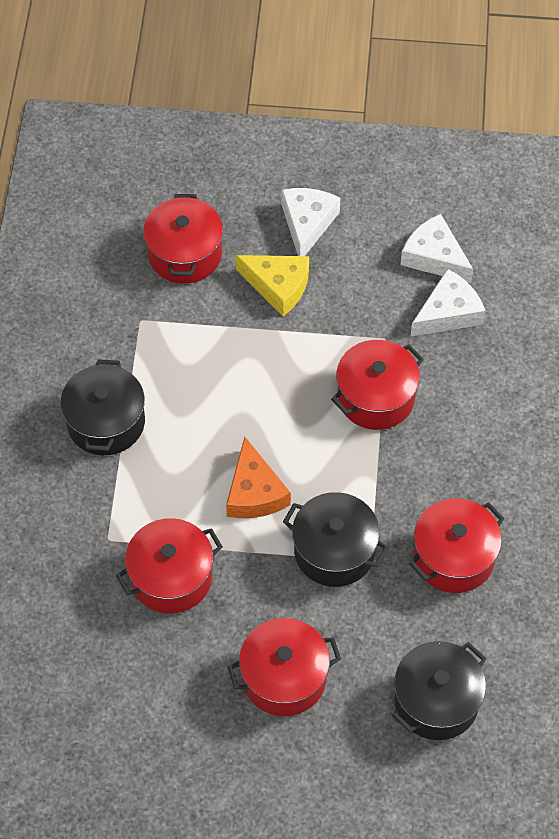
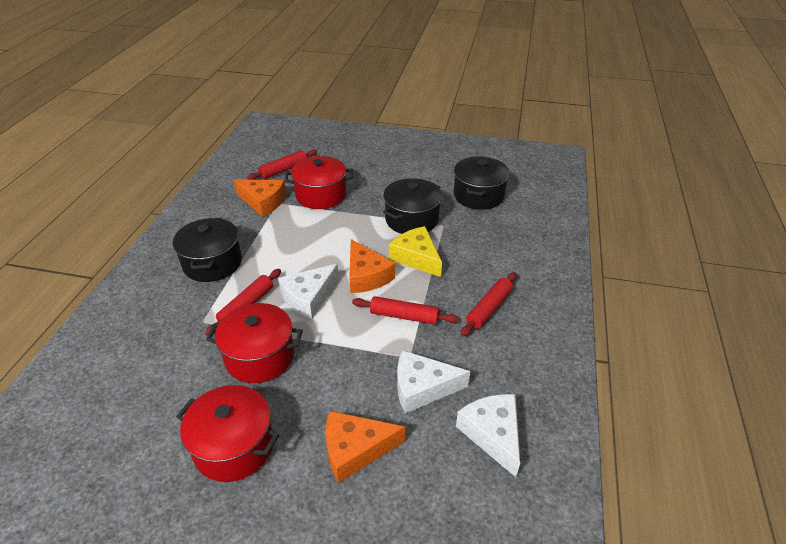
orange cheese: [226,437,291,518] = 1 -> [234,179,286,217] [325,411,405,483] [349,239,395,293] = 3
red pot: [116,518,223,614] [143,194,223,284] [228,618,341,716] [331,340,424,430] [409,498,505,593] = 5 -> [176,385,280,482] [206,303,303,383] [285,156,353,209] = 3
red rolling pin: none = 0 -> [205,269,281,336] [247,149,317,180] [352,296,459,325] [461,272,517,336] = 4

